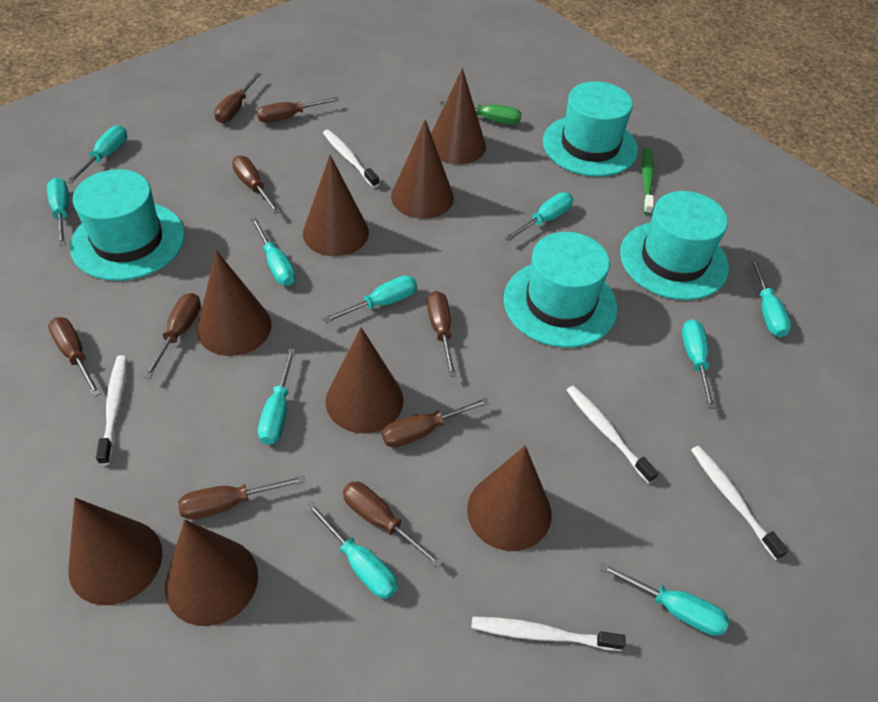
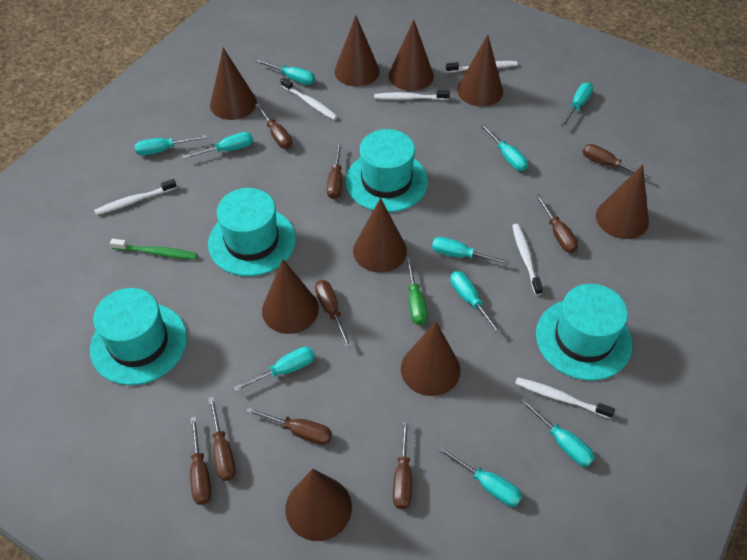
brown cone: [69,498,162,605] [165,520,258,626] [197,250,271,356] [303,155,369,256] [326,327,404,433] [391,119,454,219] [431,68,486,164] [467,446,551,551] = 8 -> [210,48,257,120] [262,259,319,334] [285,469,352,541] [335,16,380,87] [353,198,407,273] [389,20,434,91] [401,322,460,396] [457,35,503,107] [596,165,649,239] = 9
white toothbrush: [96,355,127,465] [323,130,379,188] [471,617,625,651] [567,385,658,484] [691,446,788,560] = 5 -> [94,179,177,215] [280,78,338,120] [374,90,450,100] [446,61,518,73] [512,224,543,295] [515,377,615,419] = 6

